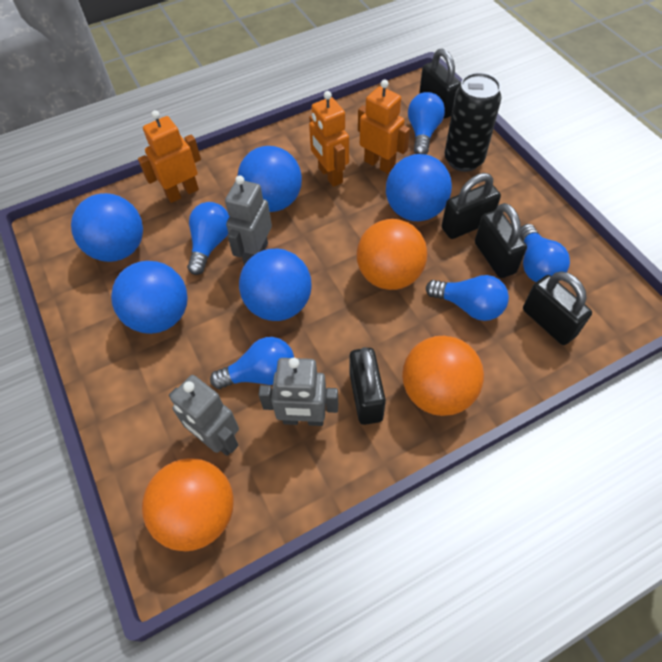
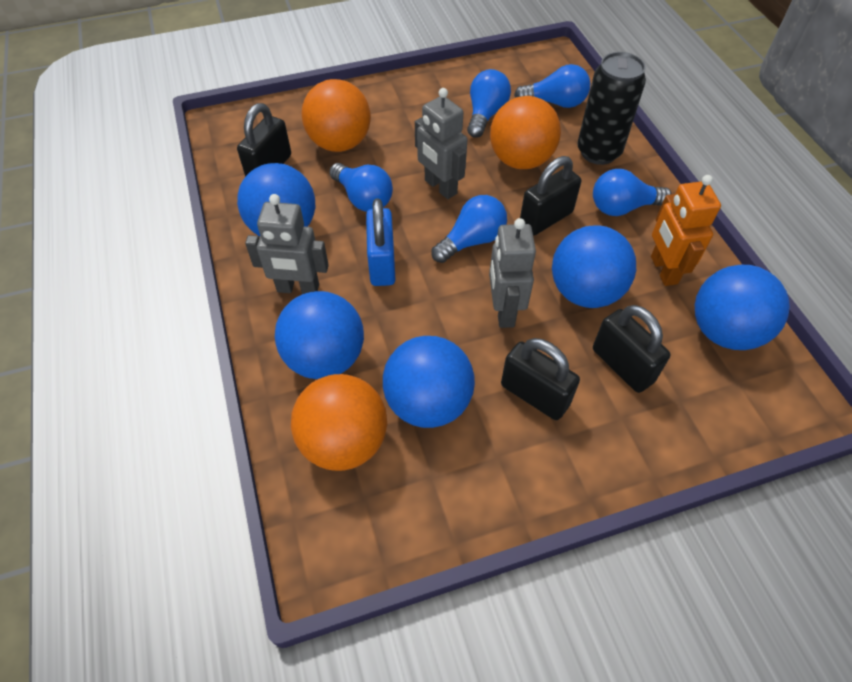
black padlock: [350,347,386,425] [419,49,461,119] [442,173,501,239] [475,203,527,278] [523,271,592,345] = 5 -> [237,103,291,177] [501,338,580,420] [520,156,581,236] [593,305,671,393] = 4
blue padlock: none = 0 -> [366,198,396,286] = 1
orange robot: [138,110,201,203] [309,91,349,187] [358,79,410,174] = 3 -> [651,175,721,286] = 1

